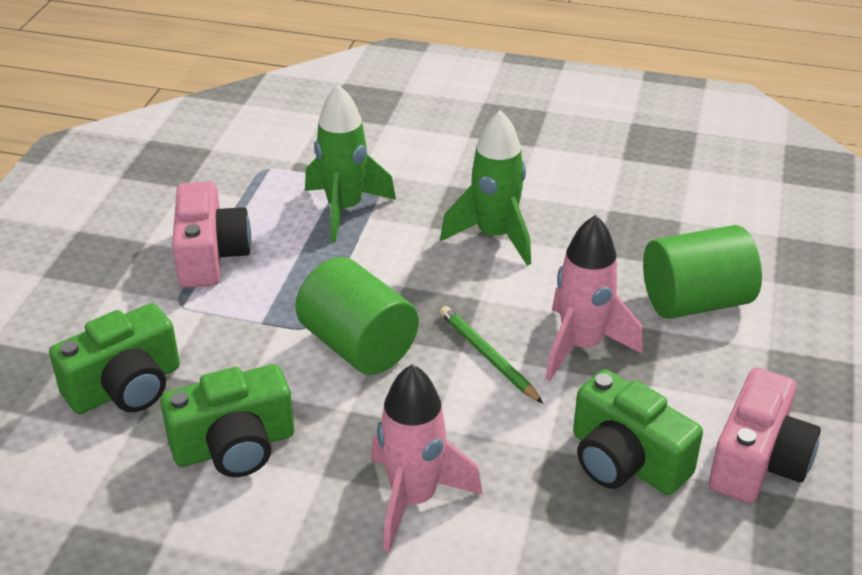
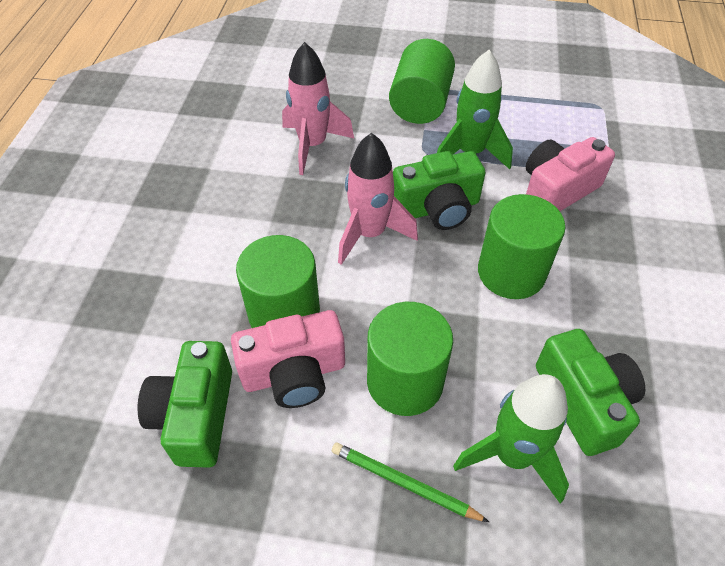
green cylinder: [295,257,419,375] [643,225,762,319] = 2 -> [236,235,320,328] [367,302,453,416] [389,39,455,124] [478,194,565,299] = 4

